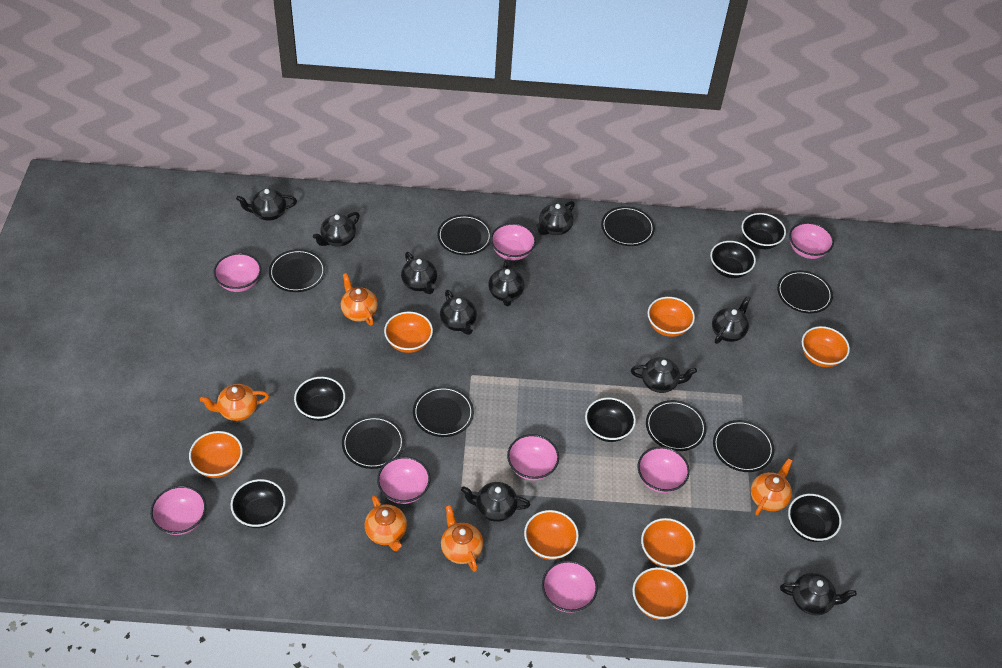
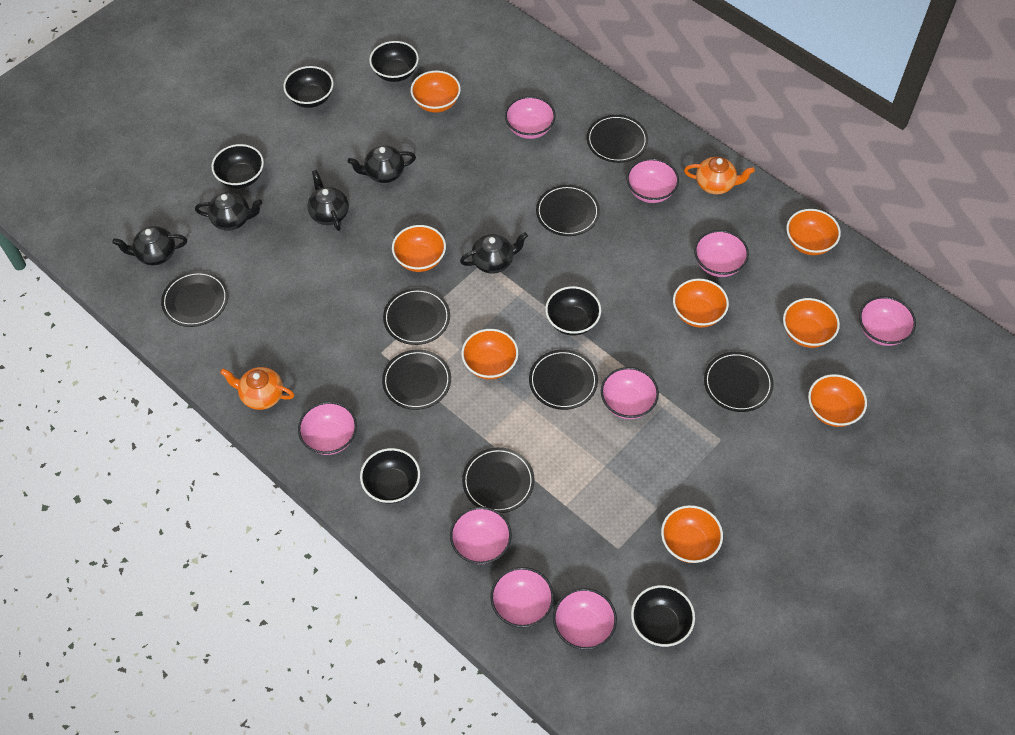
black teapot: [236,188,297,221] [313,212,360,247] [401,252,437,294] [440,290,477,335] [461,482,530,522] [488,260,525,306] [536,201,575,235] [631,357,697,393] [712,296,750,344] [780,573,857,616] = 10 -> [112,226,187,265] [195,192,262,231] [308,170,349,231] [348,146,416,183] [460,232,528,274] = 5
orange bowl: [189,431,243,478] [384,312,433,353] [524,510,579,560] [633,567,688,620] [641,518,695,568] [647,297,695,337] [802,326,850,367] = 7 -> [392,225,446,272] [411,71,461,112] [461,329,518,379] [661,505,723,563] [673,279,729,328] [783,298,840,348] [786,209,841,255] [808,374,867,427] = 8
orange teapot: [200,384,269,421] [341,273,378,326] [365,495,407,551] [441,505,483,572] [751,458,792,515] = 5 -> [220,367,294,410] [684,157,755,194] = 2
pink bowl: [150,485,206,535] [213,253,261,292] [377,456,430,504] [491,223,536,260] [507,434,559,481] [542,560,598,613] [638,446,690,493] [789,222,834,259] = 8 -> [298,401,357,455] [450,507,512,564] [490,567,554,628] [505,96,556,139] [553,588,617,650] [601,367,659,419] [627,158,679,203] [694,230,749,277] [859,296,916,346] = 9

